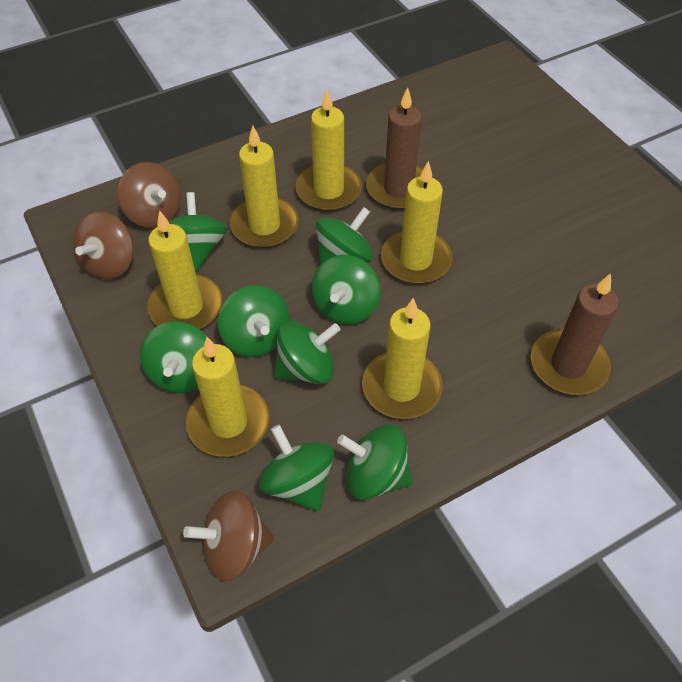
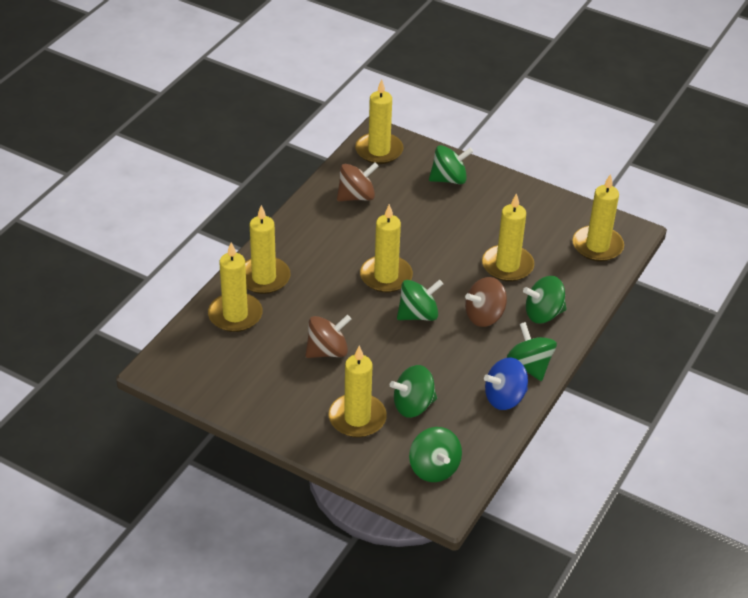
blue spinning top: none = 0 -> [484,358,528,410] = 1
brown candle: [366,87,423,210] [531,273,619,395] = 2 -> none = 0
green spinning top: [140,321,207,394] [169,192,227,271] [218,285,289,357] [259,425,334,511] [274,320,340,384] [312,255,380,325] [316,207,373,265] [337,424,413,500] = 8 -> [390,365,437,418] [397,279,443,321] [409,427,462,482] [429,145,473,184] [507,322,557,381] [523,276,567,323] = 6
yellow candle: [147,211,223,329] [186,337,269,457] [230,126,299,248] [296,89,362,211] [362,298,443,419] [381,161,453,284] = 6 -> [208,242,263,332] [245,205,291,294] [328,346,387,438] [355,79,404,164] [360,204,413,293] [482,193,534,282] [573,174,624,261] = 7

